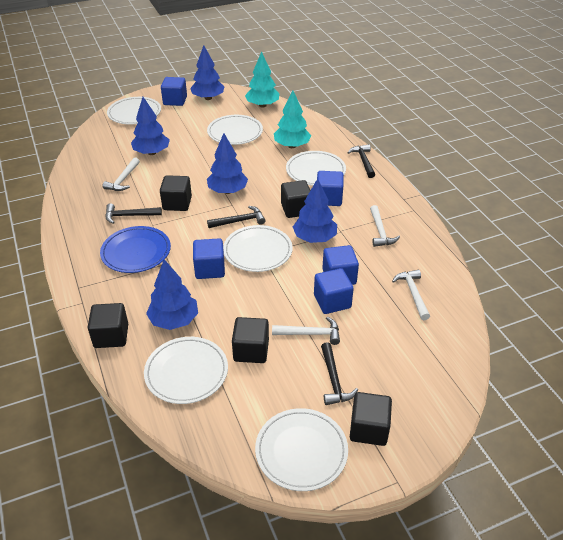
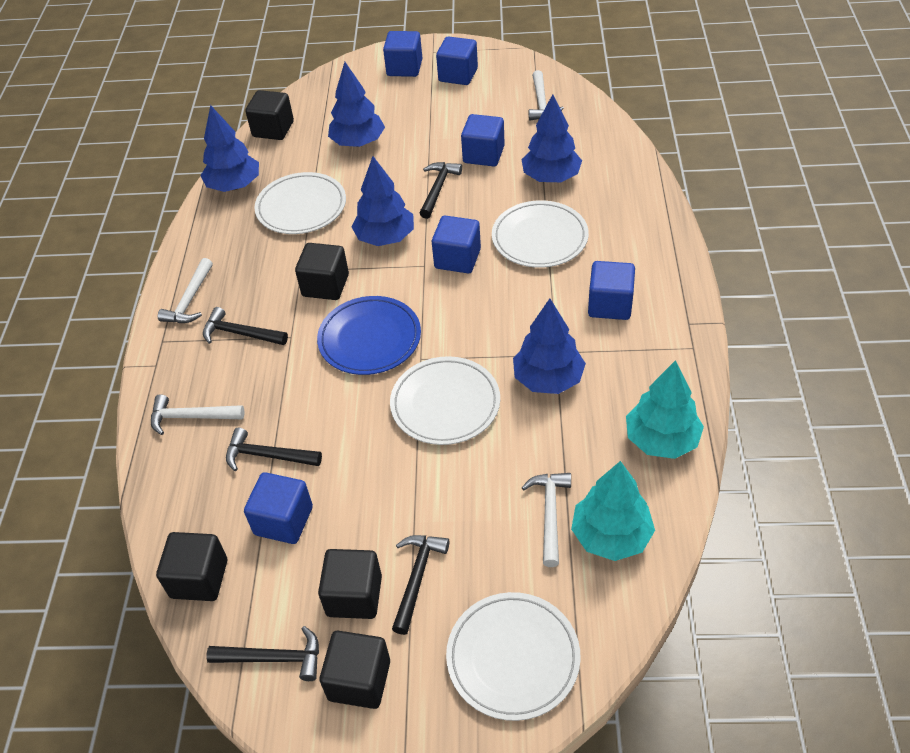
black hammer: [105,204,162,224] [207,206,266,228] [321,342,358,405] [347,144,375,178] = 4 -> [203,307,288,345] [206,626,319,681] [226,428,322,471] [392,535,449,635] [419,162,462,219] = 5
blue cube: [161,77,187,106] [193,238,225,279] [314,268,354,314] [317,171,344,206] [322,245,359,285] = 5 -> [244,472,313,544] [383,31,422,77] [432,216,481,273] [436,36,478,85] [461,114,505,166] [588,261,635,320] = 6
white plate: [107,97,161,125] [144,337,228,404] [207,115,263,145] [223,225,293,272] [255,408,348,491] [286,151,346,186] = 6 -> [254,172,346,234] [390,356,500,445] [446,592,581,721] [492,200,589,268] = 4

